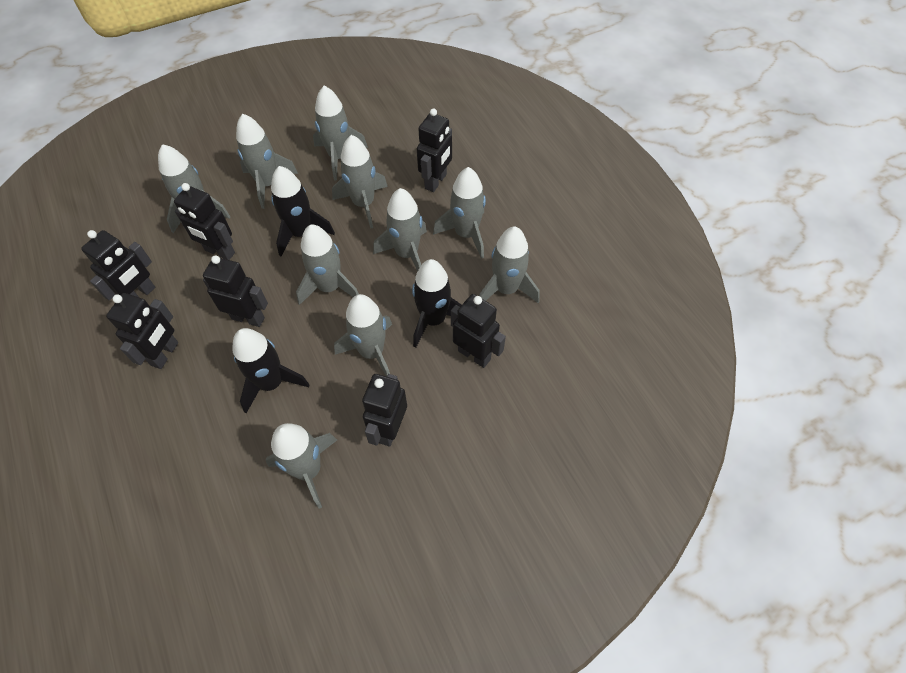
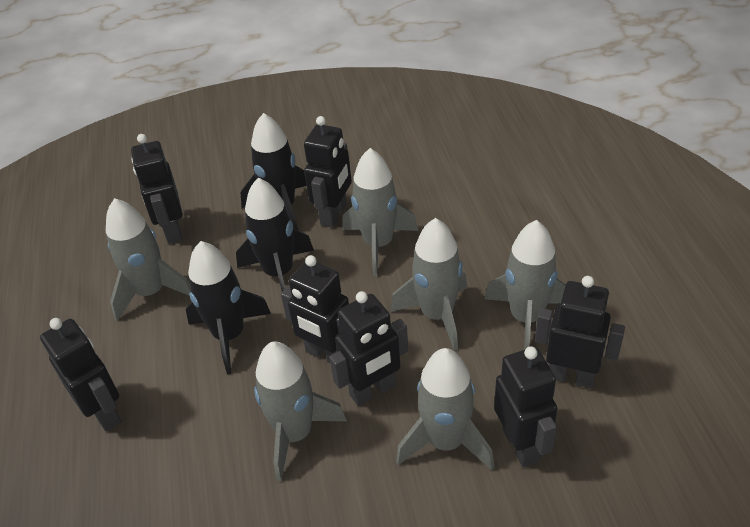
grey rocket: [158,144,230,233] [236,114,298,209] [266,423,337,509] [296,224,359,305] [313,86,368,180] [332,135,388,229] [334,294,392,377] [373,188,427,272] [433,167,486,259] [479,227,540,303] = 10 -> [106,198,191,321] [254,342,347,482] [343,148,418,277] [390,218,467,351] [396,348,495,470] [484,220,566,350] = 6

